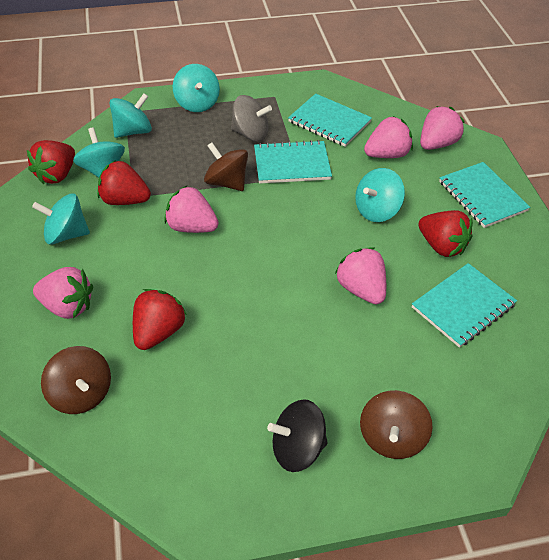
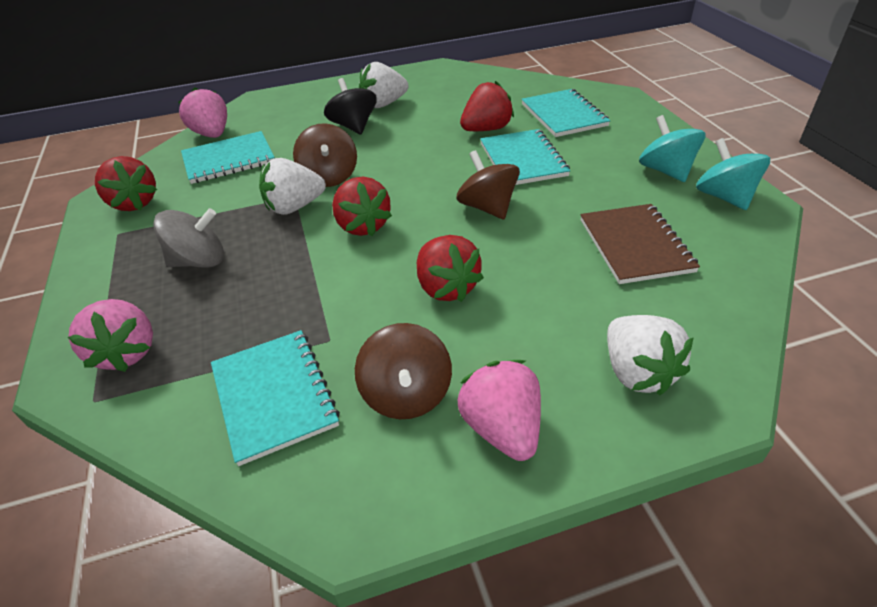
brown notebook: none = 0 -> [580,204,700,284] = 1
pink strawberry: [33,267,93,319] [164,186,219,233] [335,247,386,304] [364,116,413,158] [420,106,465,150] = 5 -> [68,299,153,372] [178,87,227,138] [458,360,541,461] = 3
turquoise spinning top: [32,194,90,245] [73,127,125,178] [110,93,152,138] [173,64,220,112] [355,168,405,222] = 5 -> [639,115,706,182] [696,138,770,210] = 2
white strawberry: none = 0 -> [259,158,326,215] [359,62,409,108] [607,315,694,395] = 3

